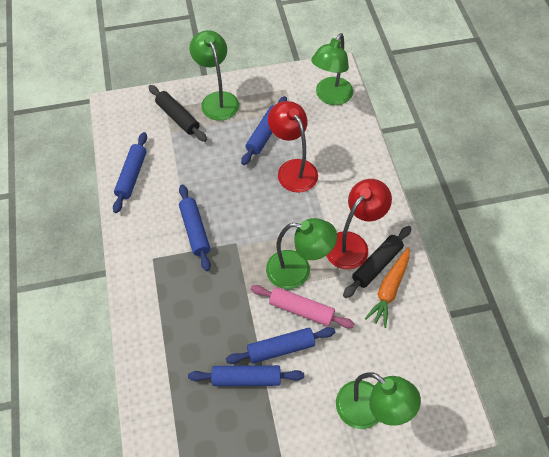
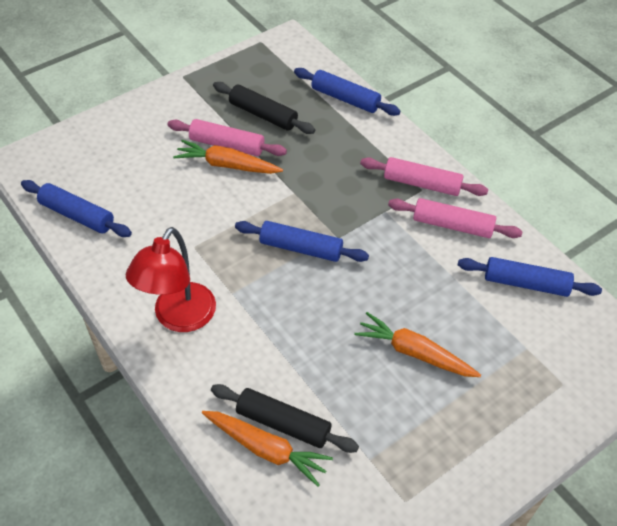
blue rolling pin: [113,132,147,213] [179,185,211,271] [188,365,304,386] [226,327,335,364] [241,96,287,165] = 5 -> [21,180,132,237] [235,221,369,262] [294,68,400,116] [458,257,602,297] = 4
green lamp: [190,30,239,121] [266,218,337,289] [311,33,353,105] [336,372,421,429] = 4 -> none = 0
orange carrot: [365,247,410,328] = 1 -> [173,140,283,174] [202,411,333,487] [354,312,481,377] = 3
pink rolling pin: [251,285,354,328] = 1 -> [168,119,287,156] [360,157,488,196] [388,198,523,238] = 3
red lamp: [268,101,318,193] [326,179,392,270] = 2 -> [126,227,216,332] = 1

